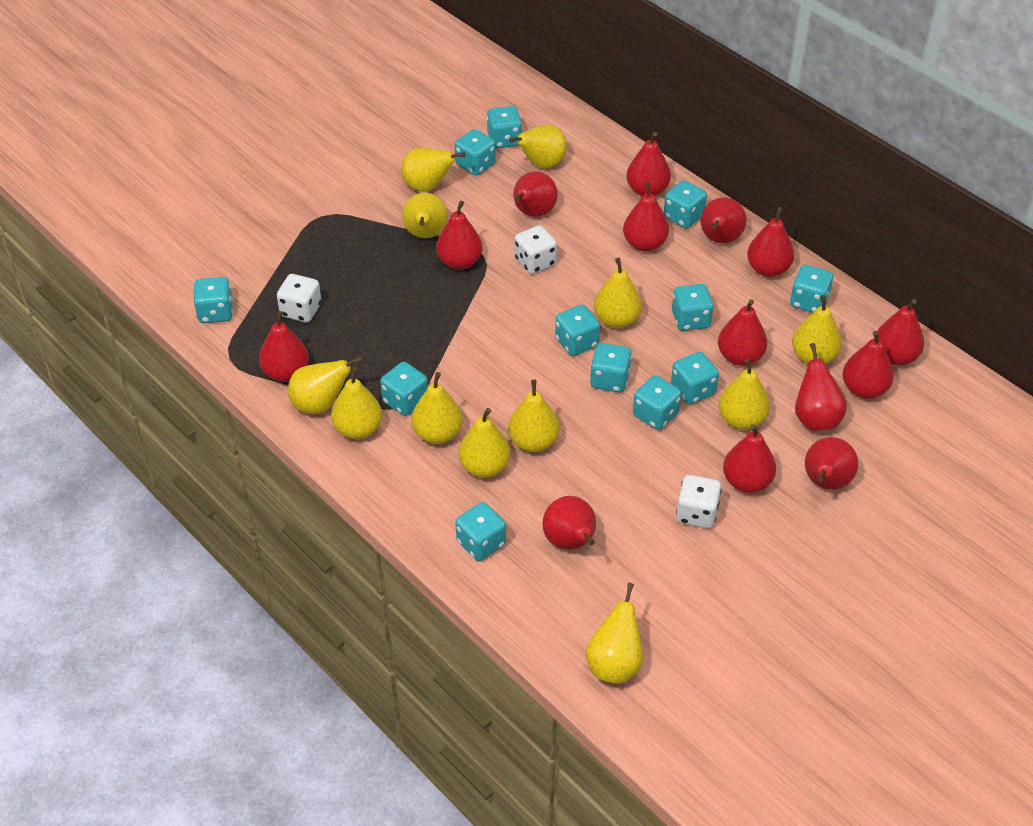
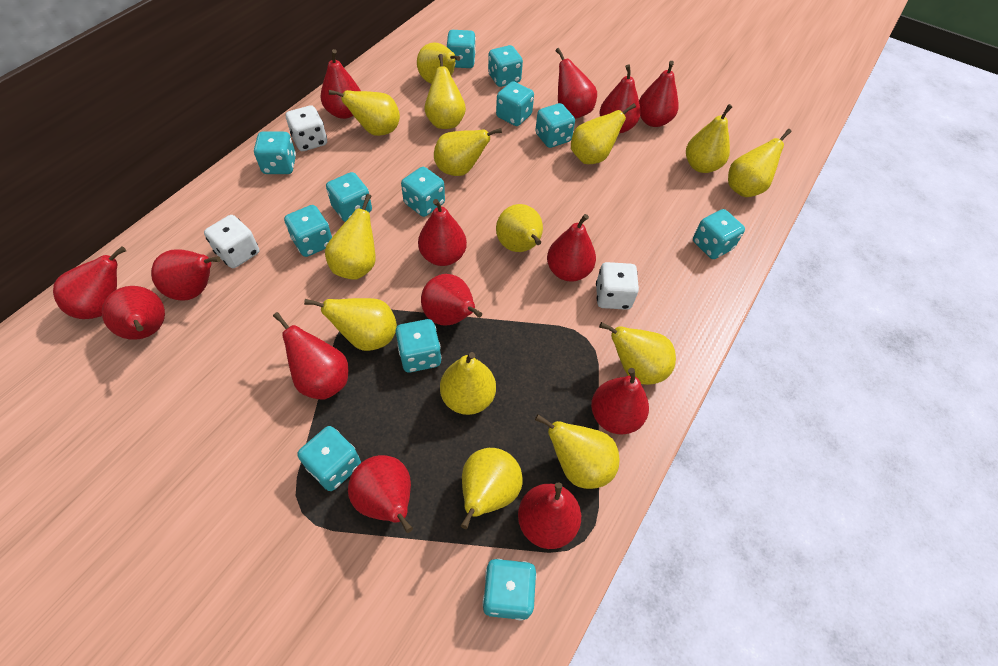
yellow pear: [288,356,363,414] [331,367,383,439] [401,148,465,192] [402,193,448,238] [411,372,463,444] [459,408,511,478] [508,380,559,452] [509,124,567,168] [586,583,643,684] [594,258,642,328] [719,359,770,430] [792,295,842,364] = 12 -> [304,298,397,351] [325,194,376,280] [329,90,400,136] [417,42,460,84] [425,54,466,129] [434,128,502,176] [440,352,496,415] [461,448,523,529] [496,204,543,252] [535,414,619,489] [571,103,636,164] [599,322,676,385] [686,104,733,173] [728,129,792,197] = 14

